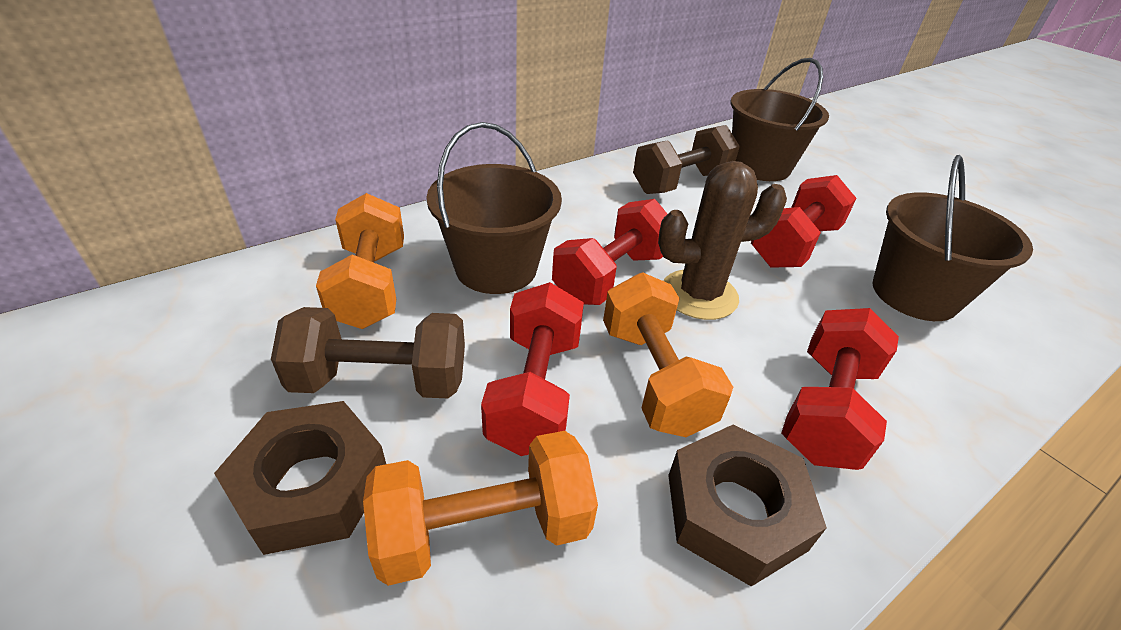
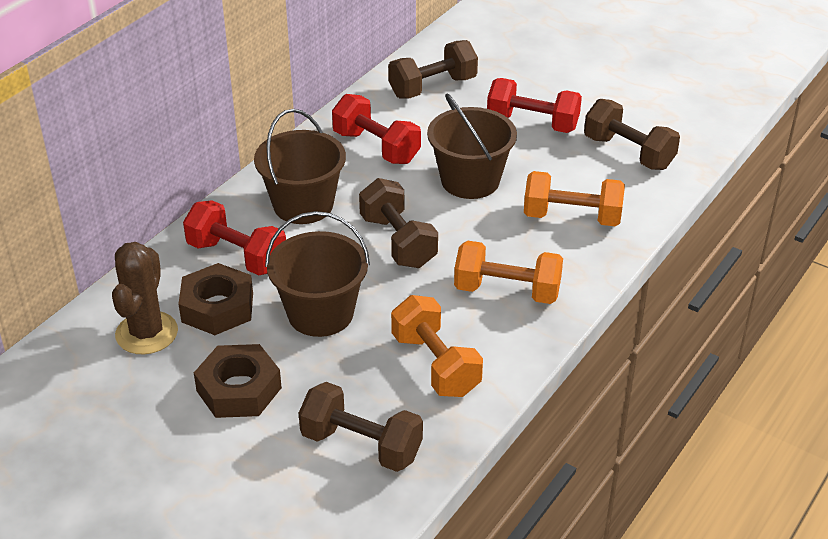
brown dumbbell: [271,307,465,398] [633,125,740,194] = 2 -> [299,382,423,472] [359,178,438,268] [388,40,478,98] [584,99,680,170] = 4
red dumbbell: [481,282,584,456] [552,199,667,305] [751,175,856,268] [781,308,899,470] = 4 -> [183,200,286,275] [332,94,421,164] [487,78,582,133] = 3

